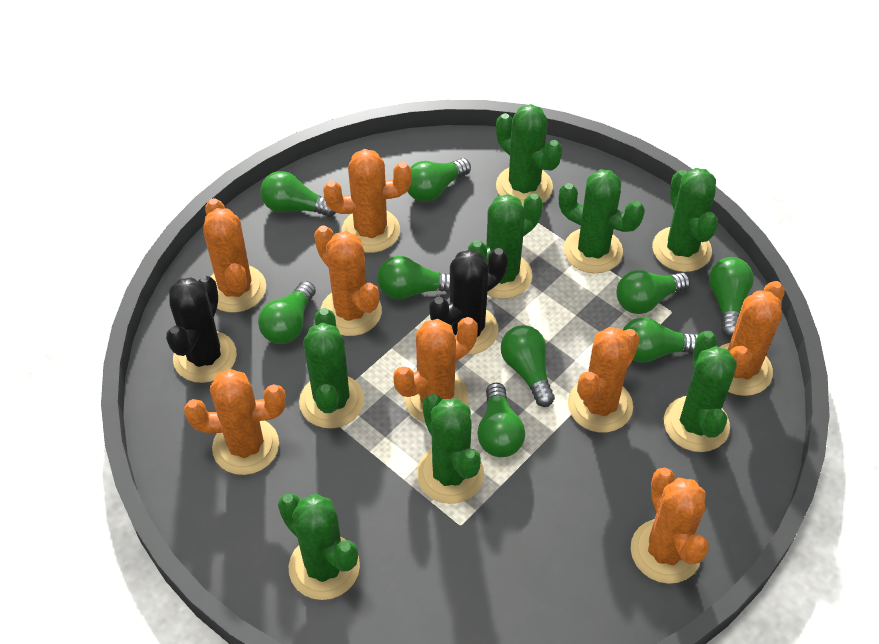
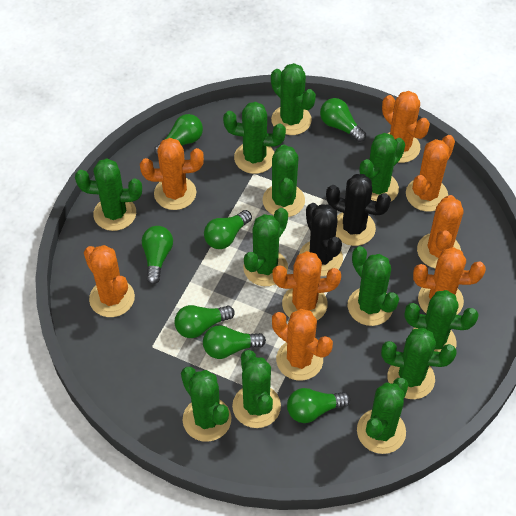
green cactus: [278,493,360,600] [299,308,364,429] [417,394,484,504] [468,193,543,299] [496,104,562,206] [559,169,645,273] [652,168,718,272] [664,331,737,452] = 8 -> [75,158,142,231] [181,367,231,442] [223,102,286,174] [232,350,281,428] [244,208,288,286] [262,144,305,217] [271,63,316,135] [348,246,399,326] [357,378,408,454] [359,133,405,201] [381,328,457,399] [404,290,479,352] = 12
green light bulb: [258,281,316,344] [260,171,336,217] [377,256,450,300] [407,158,471,202] [477,383,525,457] [501,325,555,407] [616,270,690,314] [623,317,698,363] [709,257,754,337] = 9 -> [142,226,173,284] [154,114,203,156] [175,305,234,338] [203,325,266,359] [204,210,252,249] [287,388,350,423] [320,98,366,142] = 7

